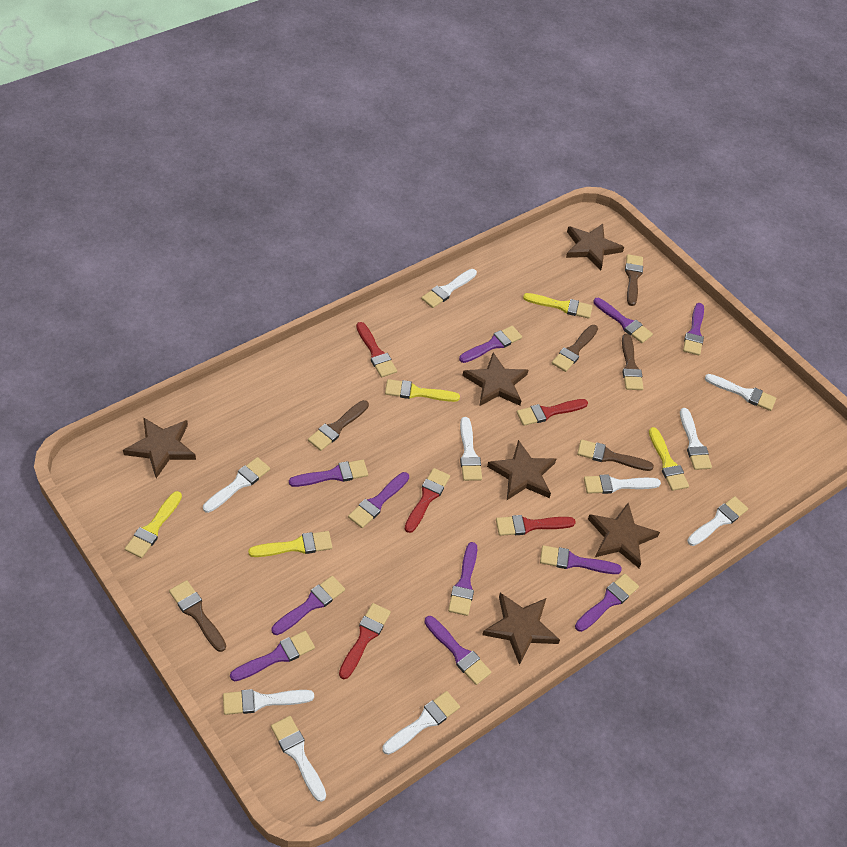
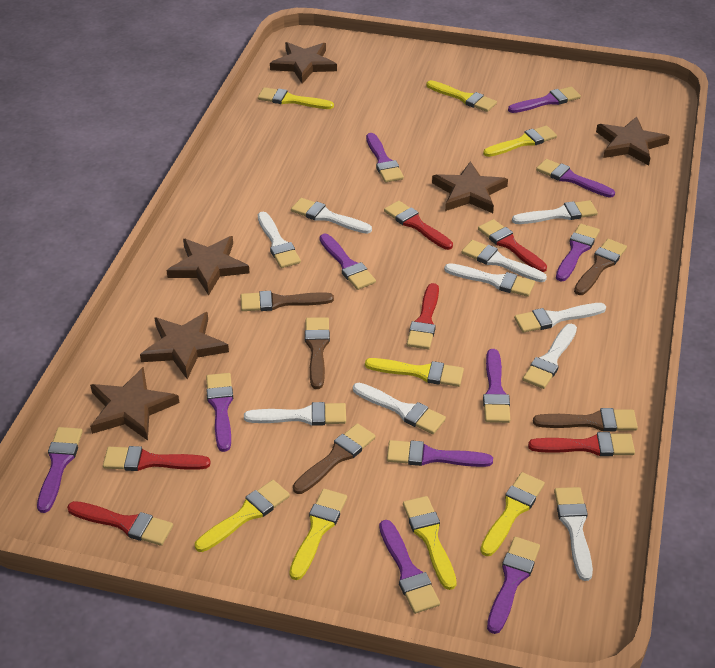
brown brush: [169,580,226,652] [308,400,369,451] [552,325,598,372] [577,439,654,471] [622,334,643,390] [625,254,643,306] = 6 -> [241,291,334,311] [293,423,376,494] [305,317,330,389] [533,408,638,432] [574,239,627,295] = 5
red brush: [339,603,391,679] [356,322,397,377] [405,468,450,533] [496,515,576,536] [517,399,588,426] = 5 -> [67,501,173,546] [103,446,211,471] [384,201,453,250] [407,283,439,349] [478,219,547,272] [528,432,635,456] = 6
yellow brush: [125,491,182,558] [248,531,332,557] [385,379,460,402] [523,293,593,319] [649,427,689,491] = 5 -> [195,480,290,552] [258,87,334,109] [289,489,347,580] [365,358,464,387] [403,496,457,590] [426,80,497,112] [480,472,545,556] [483,126,557,157] = 8

